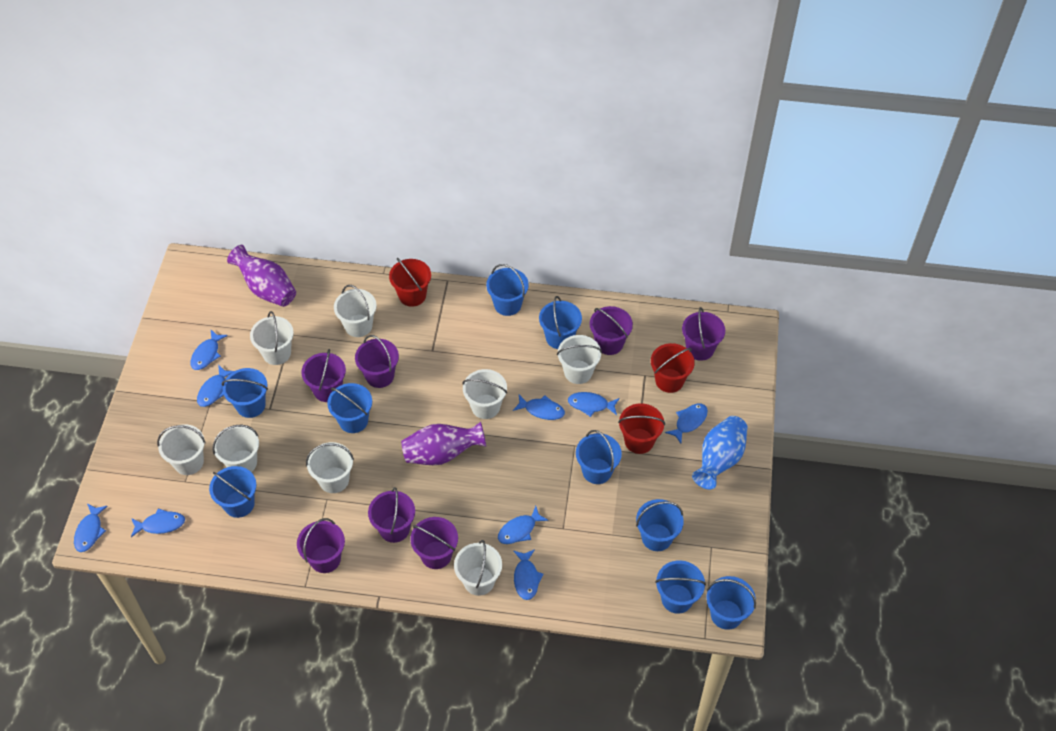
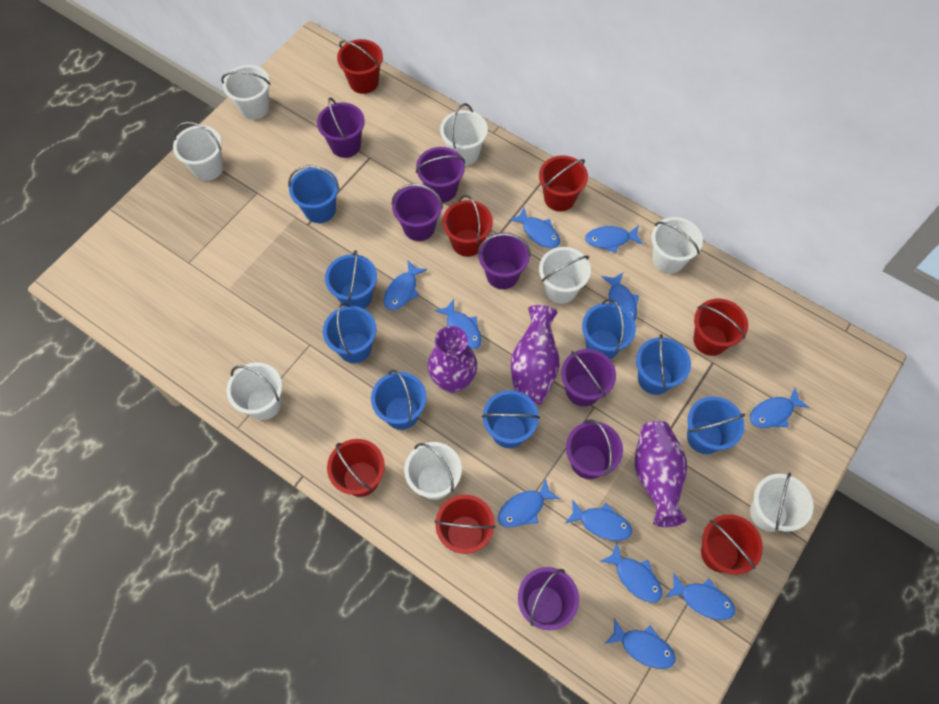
blue bucket: [209,466,256,518] [222,368,268,418] [327,383,372,433] [486,264,529,316] [539,296,582,349] [576,430,622,484] [636,499,684,551] [655,560,706,614] [707,576,756,630] = 9 -> [288,165,340,223] [323,303,377,363] [325,250,377,309] [371,369,427,430] [482,390,540,448] [582,299,636,359] [636,334,691,395] [687,396,745,454] = 8
blue fish: [74,503,108,552] [131,508,185,537] [191,330,228,370] [197,365,234,407] [498,506,549,544] [513,395,565,420] [514,549,543,600] [568,392,619,417] [665,404,708,443] = 9 -> [384,261,427,310] [435,299,482,349] [498,478,560,528] [509,208,560,248] [565,499,632,541] [585,225,643,253] [601,543,662,603] [602,273,639,321] [605,618,676,669] [666,572,735,620] [750,387,809,428] = 11
blue vase: [692,416,747,489] = 1 -> none = 0
purple vase: [227,245,296,307] [401,422,486,465] = 2 -> [428,326,477,393] [511,305,559,405] [635,421,687,527] = 3
red bucket: [389,258,431,307] [618,403,665,454] [651,343,695,393] = 3 -> [327,439,385,497] [337,39,383,94] [434,495,496,554] [442,195,493,257] [539,155,588,211] [693,299,748,356] [701,514,763,575] = 7

